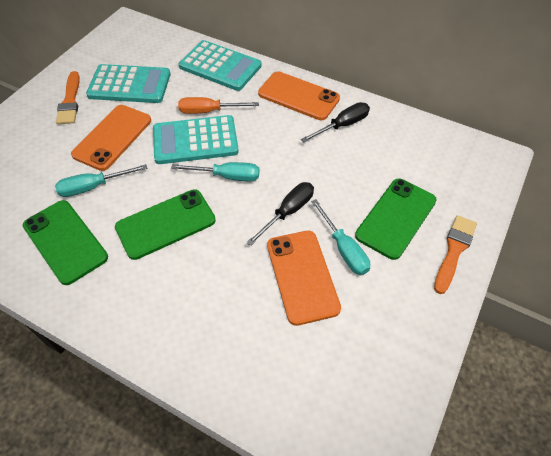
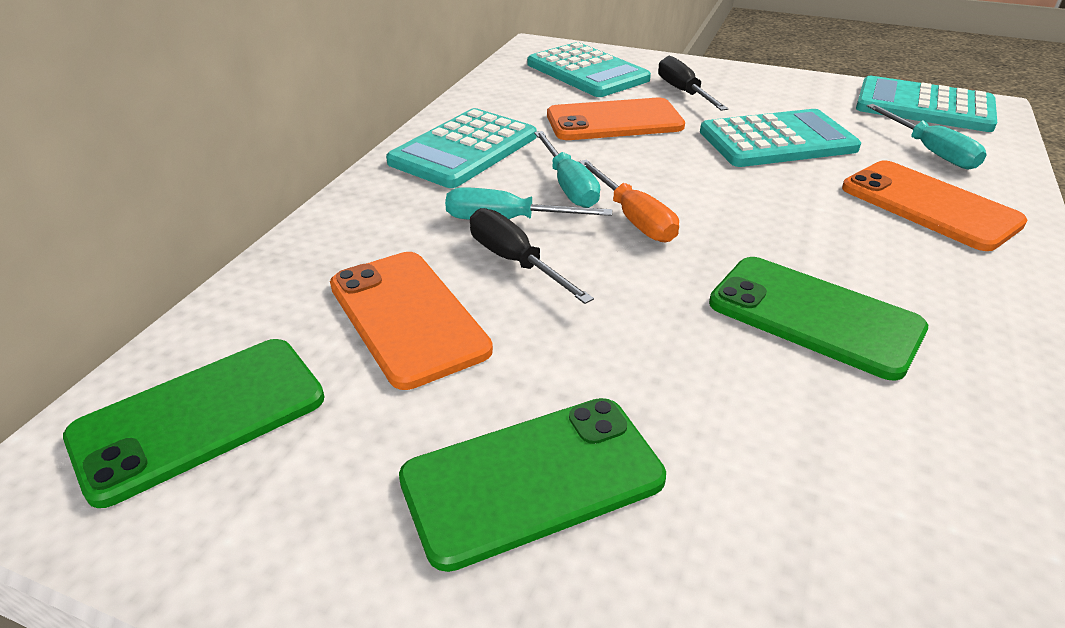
orange brush: [56,71,80,124] [434,215,477,294] = 2 -> none = 0
turquoise calculator: [86,64,171,103] [153,115,239,164] [179,40,262,91] = 3 -> [386,108,536,188] [527,42,651,97] [700,109,861,167] [856,76,997,132] = 4

